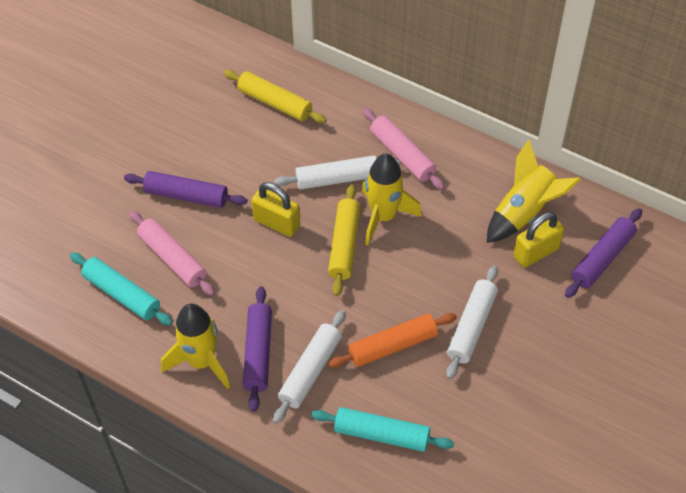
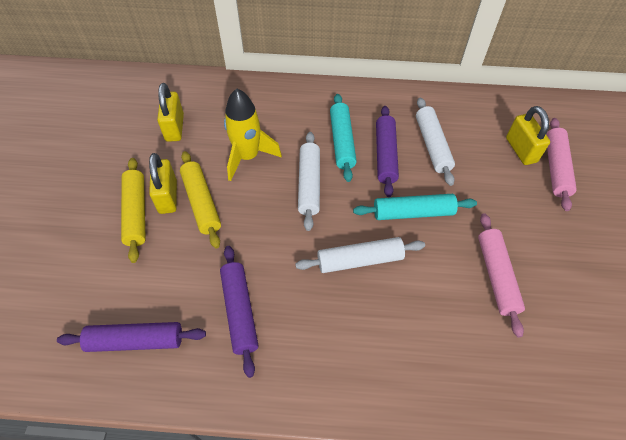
orange rolling pin: [328,313,457,368] = 1 -> none = 0
yellow padlock: [251,182,300,237] [513,212,564,268] = 2 -> [149,153,177,214] [157,83,184,142] [506,106,550,165] = 3
yellow rocket: [161,304,230,389] [362,154,422,245] [487,140,581,243] = 3 -> [224,89,282,181] = 1

